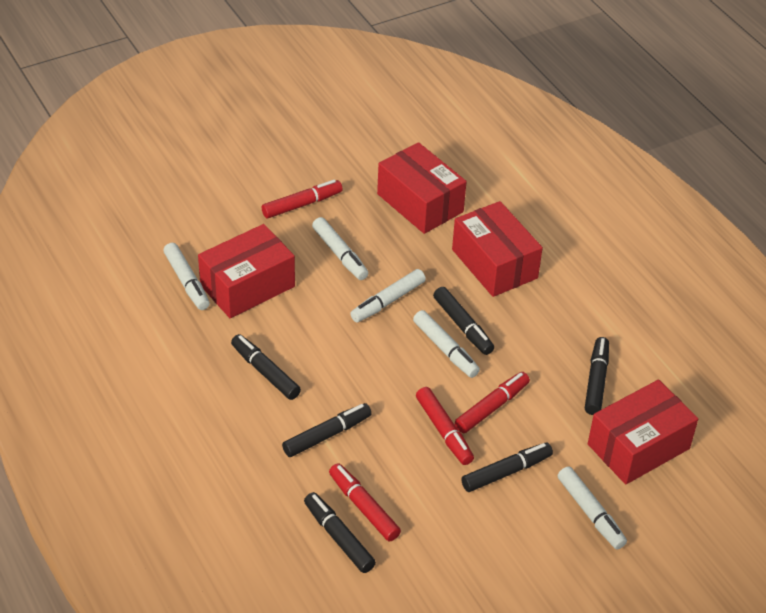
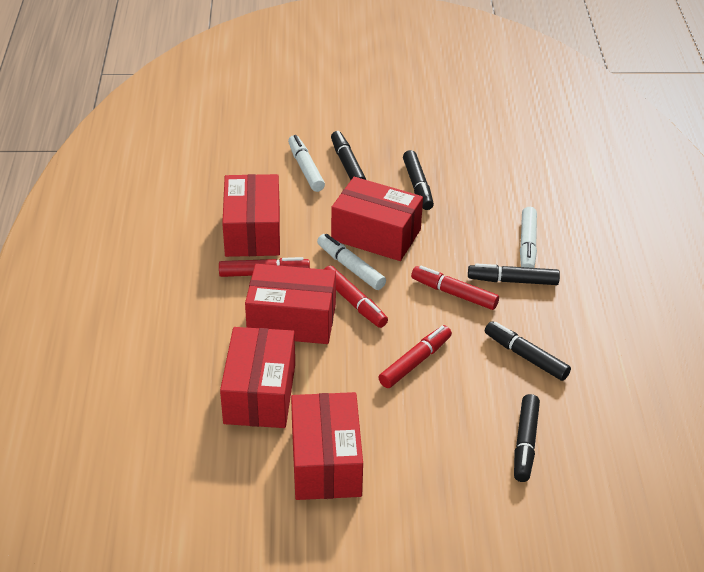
black marker: [231,334,301,400] [282,403,372,457] [304,492,376,573] [433,287,494,355] [461,442,553,492] [585,337,609,415] = 6 -> [331,131,366,180] [403,150,434,210] [468,263,560,285] [485,321,571,381] [514,394,540,482] = 5
red box: [198,224,295,318] [377,142,467,234] [452,201,543,297] [588,380,698,484] = 4 -> [220,327,295,428] [222,174,280,257] [245,264,336,344] [291,392,363,500] [331,177,423,261] = 5
white marker: [163,243,210,310] [312,217,369,280] [350,269,426,323] [413,310,480,378] [558,467,627,549] = 5 -> [288,135,325,192] [317,234,386,290] [520,207,537,268] = 3

